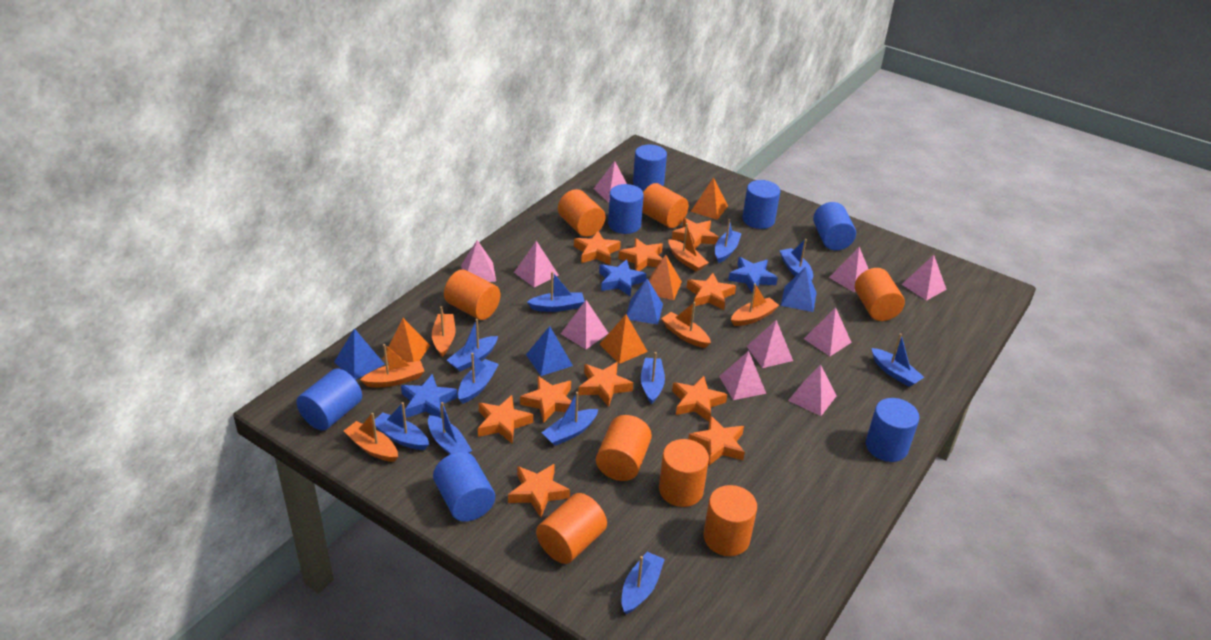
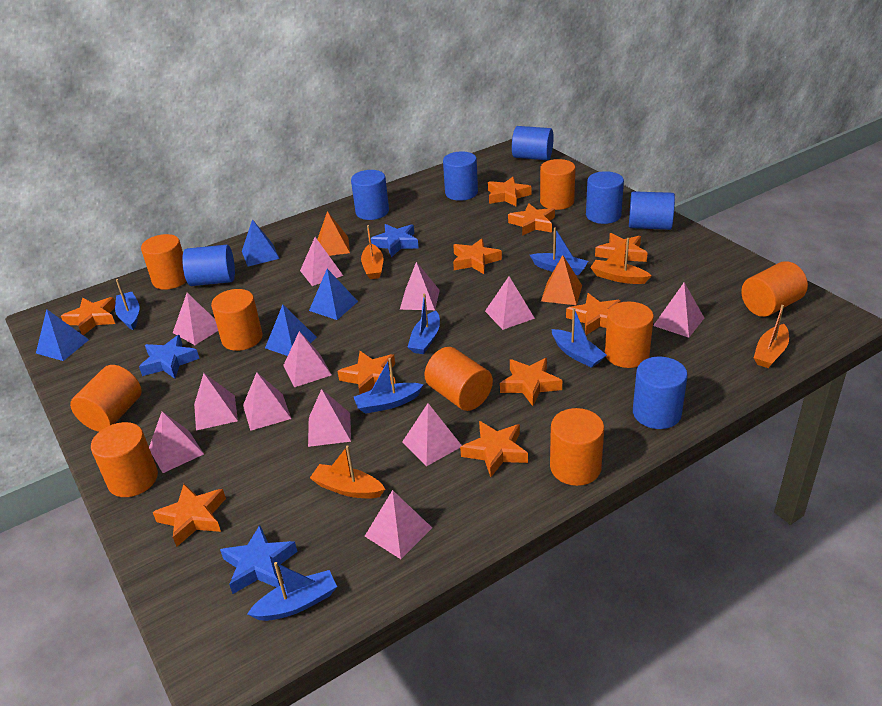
blue boat: [375,402,429,450] [428,402,472,455] [447,319,498,372] [458,353,499,404] [527,271,585,312] [542,392,598,446] [621,552,665,614] [641,352,665,404] [715,219,742,263] [780,239,813,280] [872,333,924,387] = 11 -> [115,279,140,330] [247,562,337,621] [354,358,424,414] [408,294,440,354] [530,227,588,275] [551,308,607,368] = 6
orange boat: [344,413,398,462] [360,344,424,388] [432,306,455,357] [661,302,711,348] [668,223,709,271] [731,283,779,326] = 6 -> [310,445,385,498] [361,225,383,279] [590,238,652,284] [754,305,789,368] = 4
orange cylinder: [444,269,500,320] [536,493,607,564] [558,189,606,237] [596,415,652,481] [642,183,689,228] [659,439,709,507] [704,485,757,556] [855,268,905,321] = 8 -> [70,365,142,432] [91,422,158,497] [141,234,187,290] [211,289,263,351] [424,347,493,411] [540,159,575,210] [550,408,604,486] [605,302,654,368] [741,261,808,317] = 9
orange pyramid: [383,318,430,362] [600,314,648,364] [649,255,682,300] [690,177,728,220] = 4 -> [317,211,350,256] [541,255,582,305] = 2
pink pyramid: [461,240,496,282] [514,241,558,287] [561,300,609,349] [594,161,627,203] [719,351,766,400] [747,320,793,368] [788,364,837,416] [804,307,852,356] [829,247,868,293] [901,255,947,301] = 10 -> [149,412,204,473] [173,293,218,345] [194,373,238,430] [243,372,291,431] [283,331,332,387] [300,237,343,286] [308,389,351,447] [365,490,432,559] [400,262,440,310] [402,403,462,466] [485,277,535,330] [653,282,704,338] = 12

